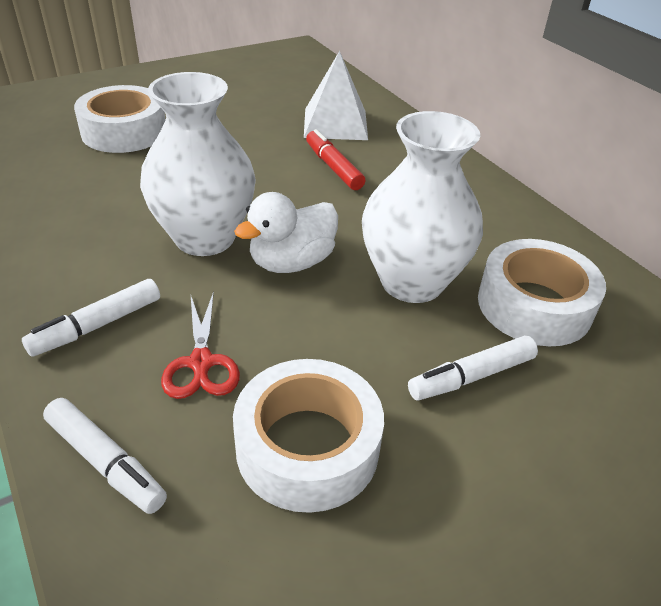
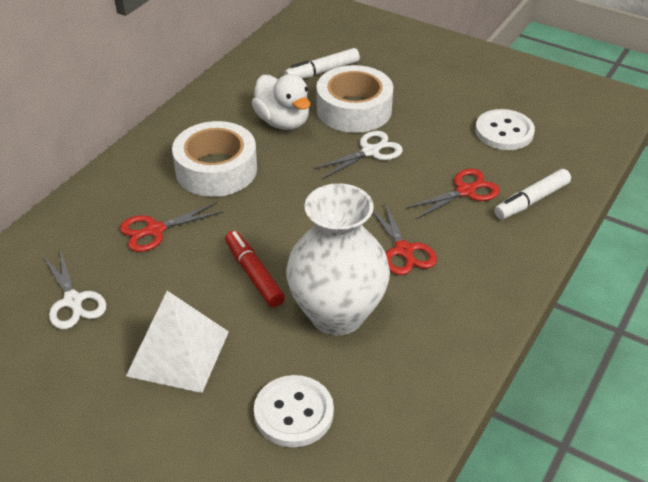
red scissors: [161,291,240,399] = 1 -> [120,202,223,252] [373,202,437,275] [406,169,500,219] = 3
white button: none = 0 -> [254,375,334,447] [475,109,535,150] = 2
white marker: [22,279,160,357] [43,398,167,514] [408,335,538,401] = 3 -> [284,48,360,79] [494,169,571,219] = 2
white scissors: none = 0 -> [43,249,106,329] [313,131,403,179] = 2
white tape: [74,85,166,153] [233,359,384,513] [478,239,606,346] = 3 -> [172,121,257,197] [316,65,393,133] = 2
white vase: [140,72,256,256] [362,111,483,303] = 2 -> [286,183,390,335] = 1

